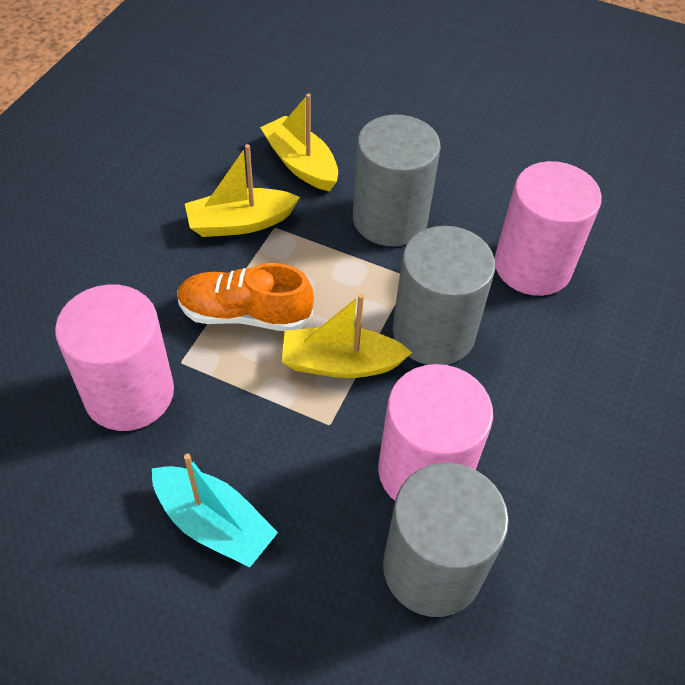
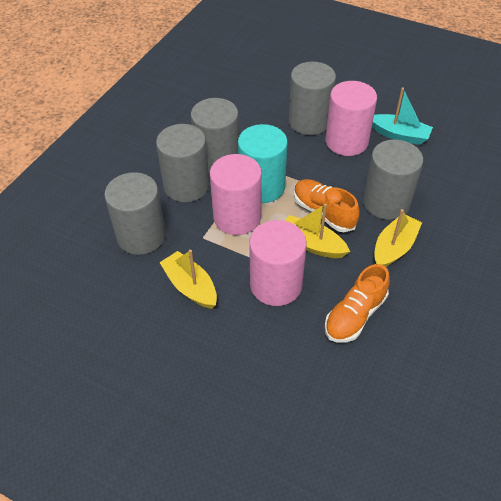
grey cylinder: [353,115,441,246] [383,463,509,617] [393,226,495,365] = 3 -> [104,172,166,255] [156,124,210,202] [191,98,239,173] [289,62,336,135] [363,140,423,220] = 5
orange shoe: [177,263,314,331] = 1 -> [294,179,360,232] [325,264,390,342] = 2
turquoise cylinder: none = 0 -> [238,124,288,203] = 1

